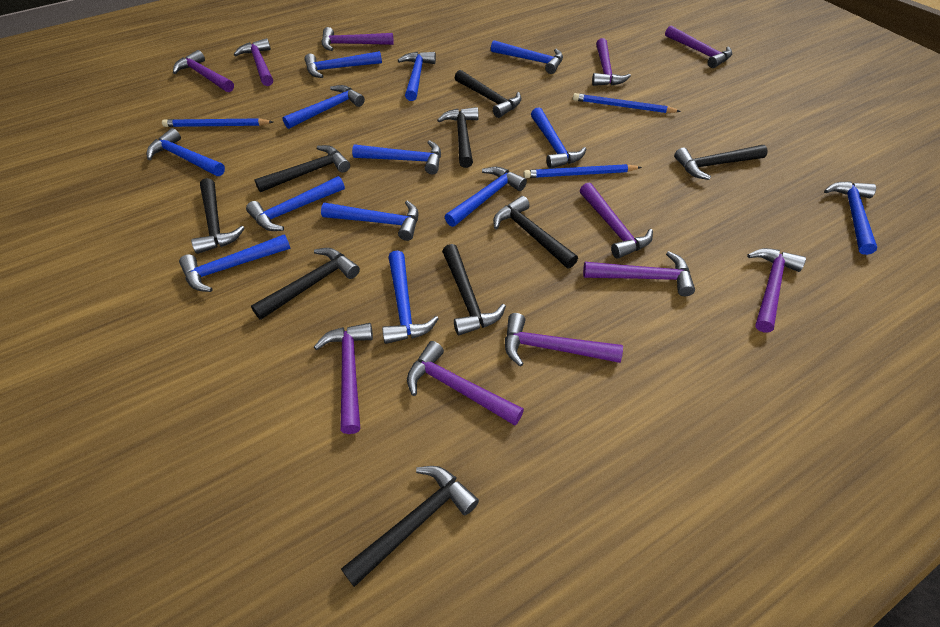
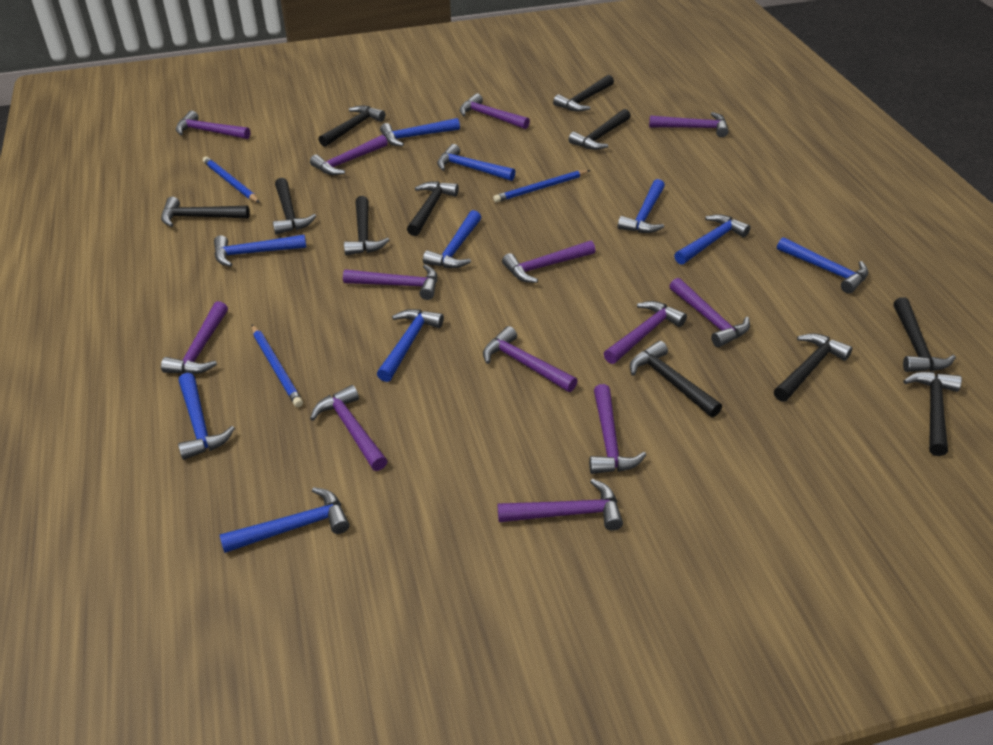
black hammer: [191,178,244,254] [251,248,360,320] [254,145,350,192] [341,466,479,587] [437,107,479,168] [442,244,506,335] [455,70,521,118] [493,196,578,269] [674,145,768,180] = 9 -> [161,197,250,227] [273,178,316,235] [319,105,385,147] [344,196,389,255] [407,181,459,236] [553,75,614,112] [568,109,631,150] [630,341,722,417] [774,333,852,402] [893,297,956,372] [903,372,962,456] = 11
blue hammer: [147,128,225,176] [179,234,291,292] [246,176,345,231] [282,85,365,129] [304,51,382,78] [321,200,419,241] [352,140,441,174] [382,251,439,344] [398,52,436,101] [445,167,527,227] [491,40,563,74] [531,107,586,169] [824,181,877,255] = 13 -> [178,373,235,460] [214,235,307,267] [220,487,350,553] [377,309,444,382] [380,118,460,146] [423,210,481,268] [437,144,515,181] [618,179,665,233] [674,214,750,265] [777,237,868,293] = 10
purple hammer: [173,50,234,92] [234,38,273,86] [314,323,373,434] [321,27,394,51] [407,341,524,426] [505,313,623,367] [580,183,653,259] [583,251,695,296] [592,38,631,86] [665,26,732,68] [747,248,806,333] = 11 -> [161,301,228,374] [176,111,250,139] [310,135,388,175] [310,385,388,471] [343,264,437,300] [459,93,530,129] [483,326,578,392] [498,479,623,531] [502,241,596,283] [589,384,646,474] [604,301,687,364] [649,112,729,137] [669,278,750,347] = 13

